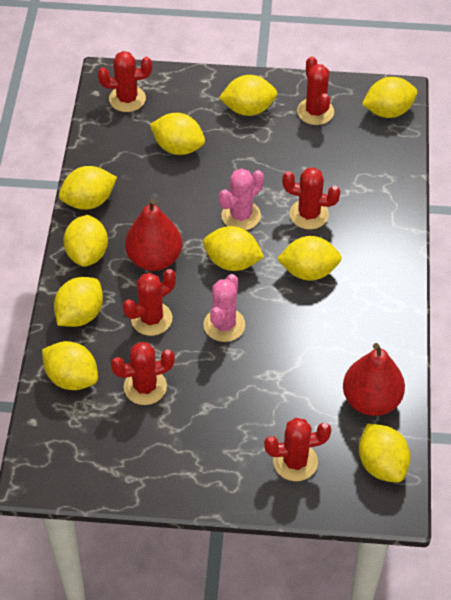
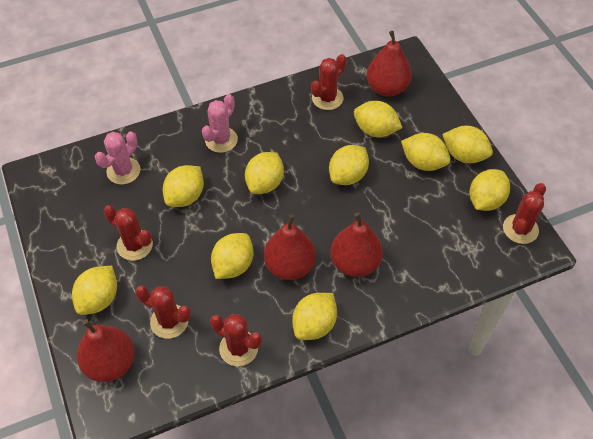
red cactus: [98,51,152,112] [111,342,175,405] [123,269,176,336] [264,418,331,481] [282,167,340,230] [297,56,334,125] = 6 -> [104,205,153,261] [135,286,191,339] [210,314,262,366] [311,54,347,110] [503,183,546,244] = 5
red pear: [125,199,182,271] [343,343,405,416] = 2 -> [77,319,135,382] [264,214,316,280] [331,212,383,277] [367,31,412,97] = 4

